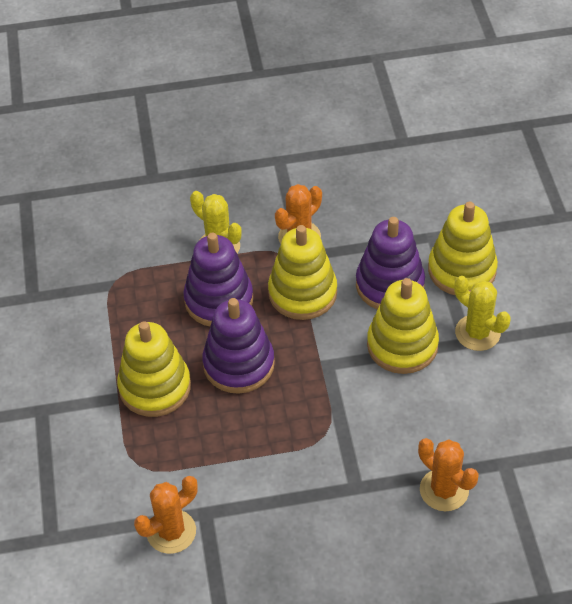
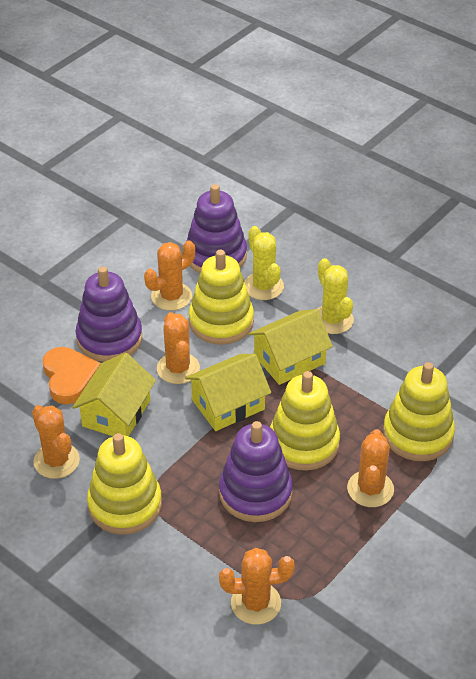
orange cactus: [134,476,197,554] [275,184,322,244] [418,438,479,511] = 3 -> [32,405,80,479] [144,241,195,311] [157,312,200,384] [219,548,295,625] [347,429,394,507] = 5
orange heart: none = 0 -> [43,347,101,404] = 1
yellow house: none = 0 -> [72,353,156,436] [185,354,271,431] [249,309,333,385] = 3

